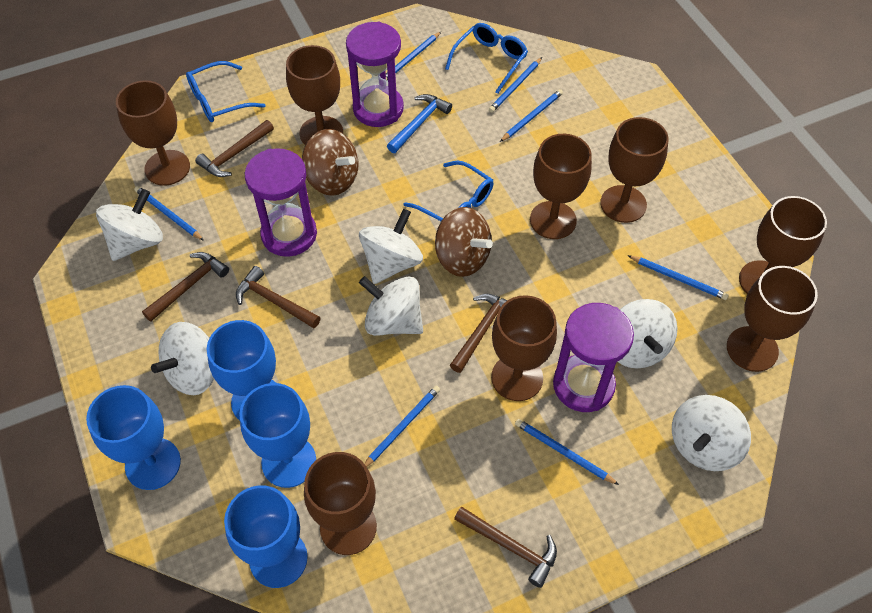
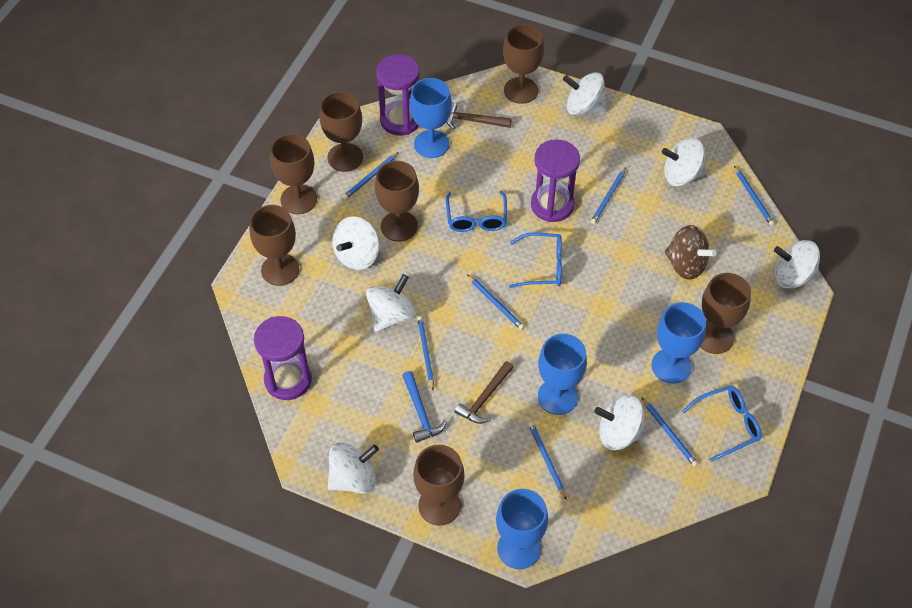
brown goblet: [116,80,190,186] [286,45,343,145] [304,452,377,555] [491,295,557,401] [530,134,592,239] [600,117,669,223] [727,266,818,372] [739,196,827,294] = 8 -> [250,205,299,286] [270,134,317,214] [319,91,363,172] [375,161,419,242] [413,445,464,526] [503,24,544,104] [700,273,751,354] = 7
brown hammer: [142,252,229,322] [195,120,274,177] [236,266,320,328] [450,294,507,373] [454,506,557,588] = 5 -> [446,102,512,129] [454,361,514,424] = 2
brown spinning top: [302,129,359,196] [435,207,493,277] = 2 -> [665,225,717,280] = 1
white spinning top: [96,189,163,261] [151,322,214,395] [359,209,423,284] [359,276,423,336] [618,299,678,369] [672,395,751,471] = 6 -> [328,442,379,494] [332,216,379,270] [366,274,416,332] [563,72,607,115] [594,395,647,450] [662,138,706,186] [774,240,820,289] = 7

